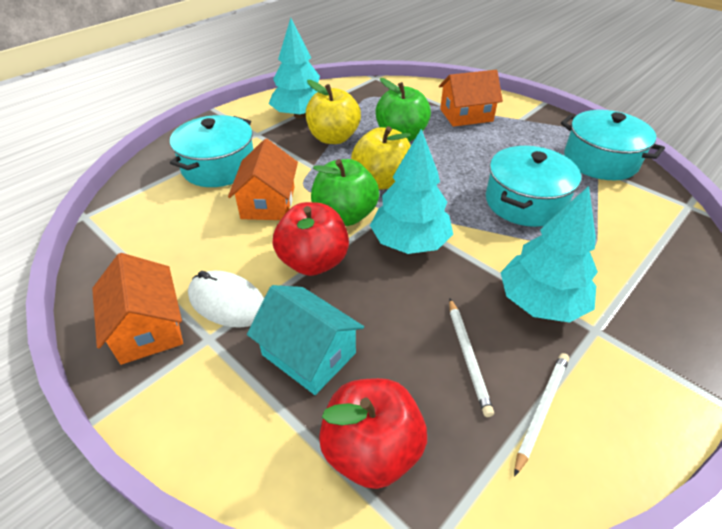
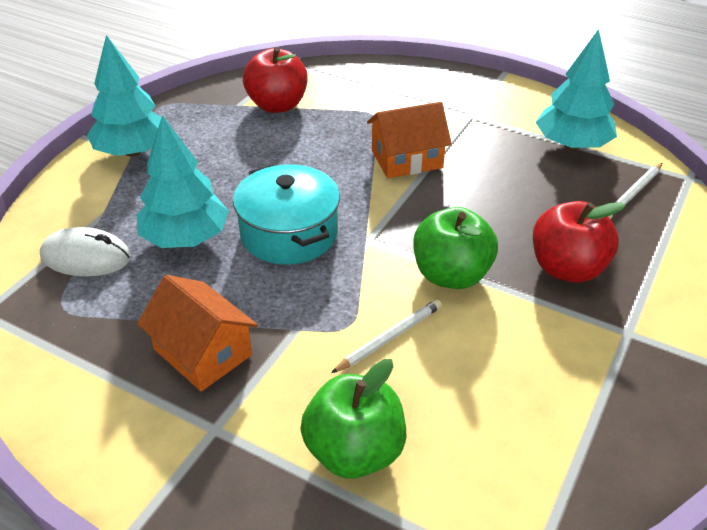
orange house: [92,253,183,365] [228,139,298,220] [439,70,503,127] = 3 -> [137,275,258,391] [367,102,452,178] = 2
turquoise house: [247,285,364,395] = 1 -> none = 0
turquoise pot: [170,115,254,187] [486,146,581,227] [561,110,665,180] = 3 -> [233,164,340,265] = 1
yellow apple: [306,80,361,144] [351,126,411,190] = 2 -> none = 0

